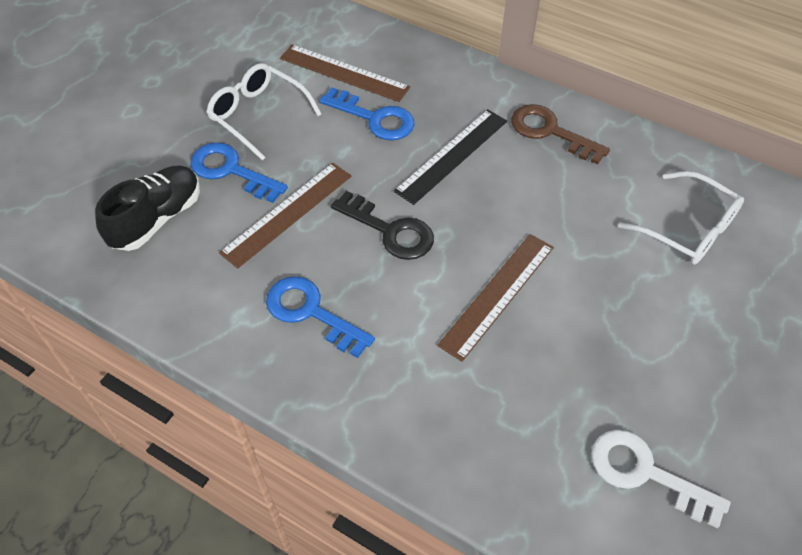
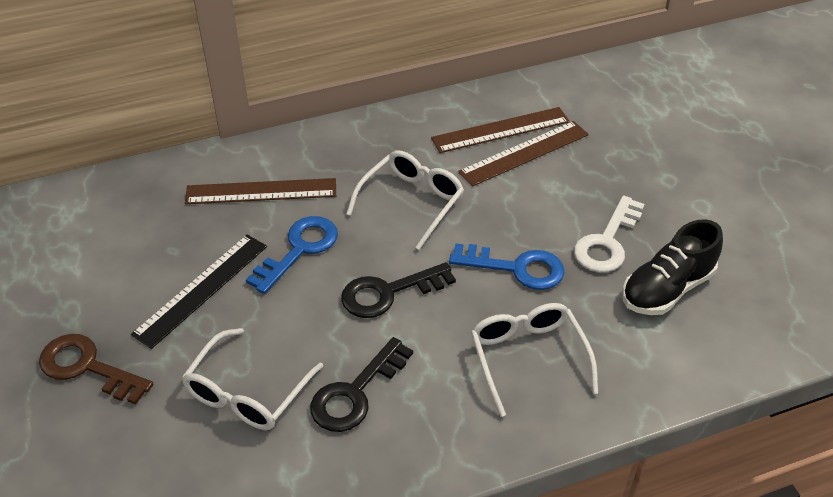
black key: [331,191,434,260] = 1 -> [310,337,413,432] [341,262,456,318] = 2
blue key: [190,142,288,203] [266,276,375,358] [319,87,415,140] = 3 -> [246,216,338,294] [449,243,565,290] = 2
white glasses: [206,63,322,161] [618,171,744,265] = 2 -> [181,328,323,430] [346,150,464,250] [471,303,598,417] = 3

